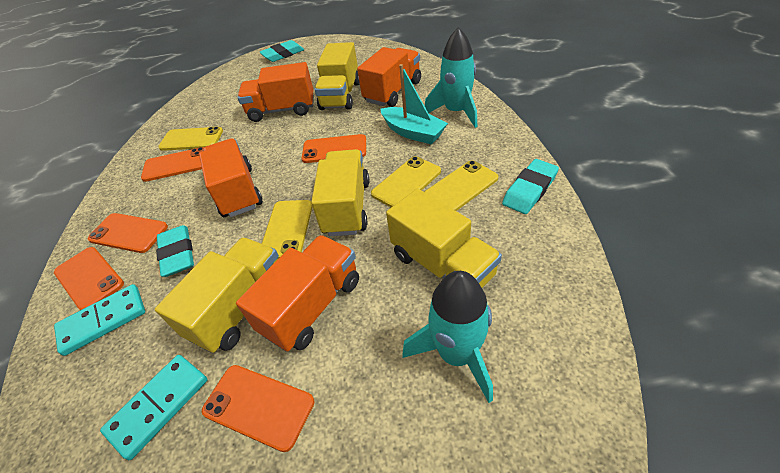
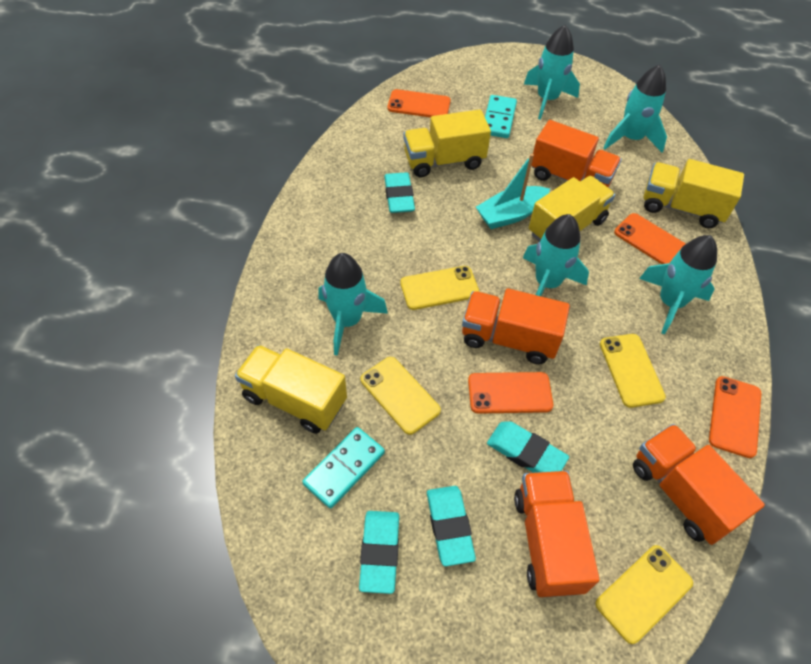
orange phone: [54,247,124,310] [88,213,168,253] [141,147,204,182] [202,365,314,452] [302,134,366,163] = 5 -> [387,89,451,117] [468,372,553,414] [614,213,686,264] [709,376,761,458] = 4
turquoise eraser: [156,225,194,277] [259,40,304,62] [502,159,559,214] = 3 -> [359,511,399,594] [384,172,415,213] [427,486,476,566] [487,421,569,473] = 4
turquoise rocket: [403,271,493,403] [425,27,477,128] = 2 -> [318,253,388,356] [523,214,589,296] [524,25,580,120] [603,65,667,153] [639,235,717,334] = 5

